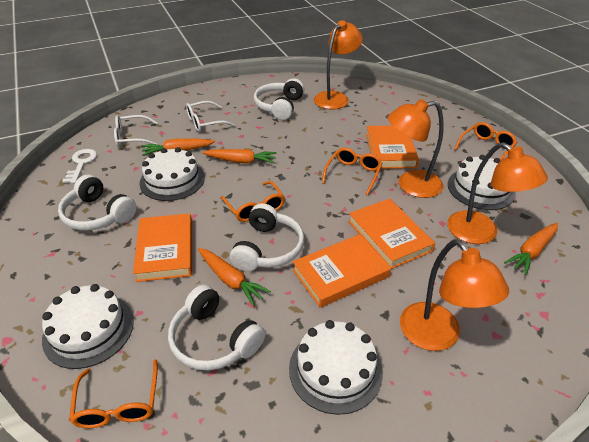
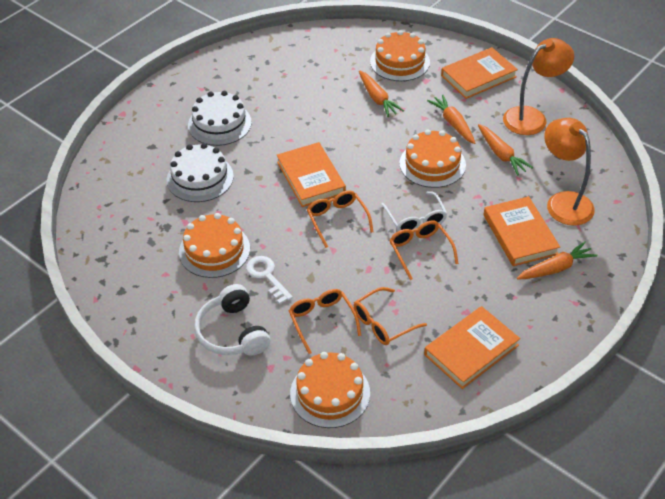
orange cake: none = 0 -> [179,213,250,278] [290,352,370,428] [370,30,430,81] [399,129,466,188] = 4
orange lamp: [314,20,363,109] [388,99,444,198] [400,239,509,351] [447,142,548,244] = 4 -> [503,38,574,135] [544,118,595,226] = 2
white cake: [42,284,134,369] [139,147,205,201] [289,320,383,415] [448,155,516,210] = 4 -> [167,143,234,202] [188,91,252,146] = 2
white glasses: [114,115,158,147] [186,101,235,132] = 2 -> [381,191,448,231] = 1
white headphones: [58,175,137,231] [168,285,265,370] [229,203,304,272] [254,78,304,120] = 4 -> [194,284,270,356] = 1

